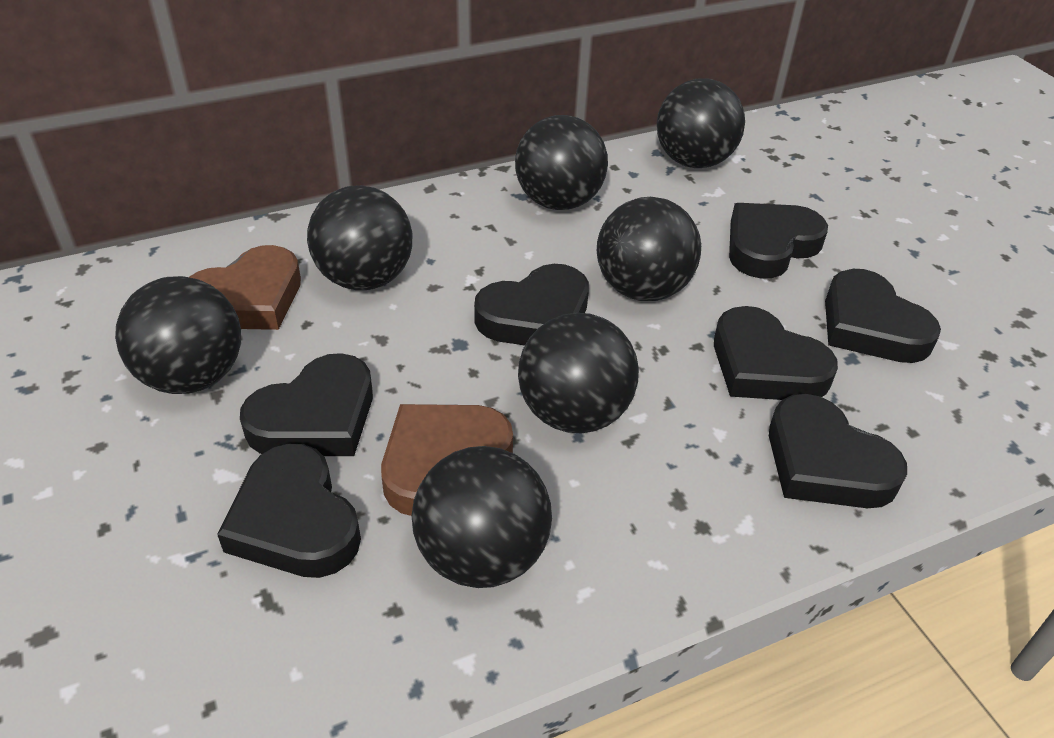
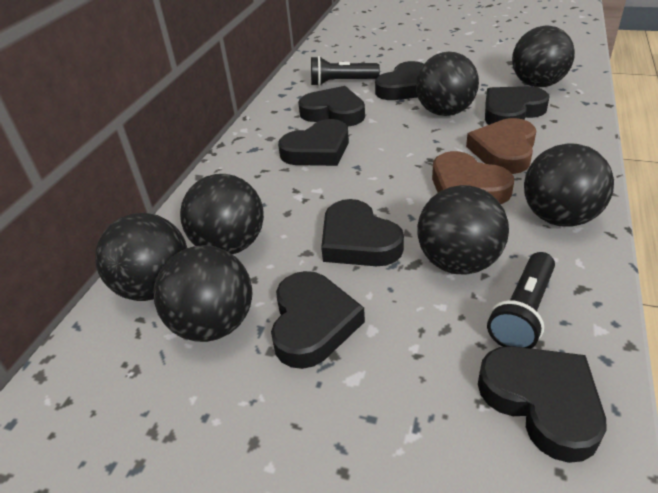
black flashlight: none = 0 -> [311,56,380,86] [487,252,555,348] = 2

